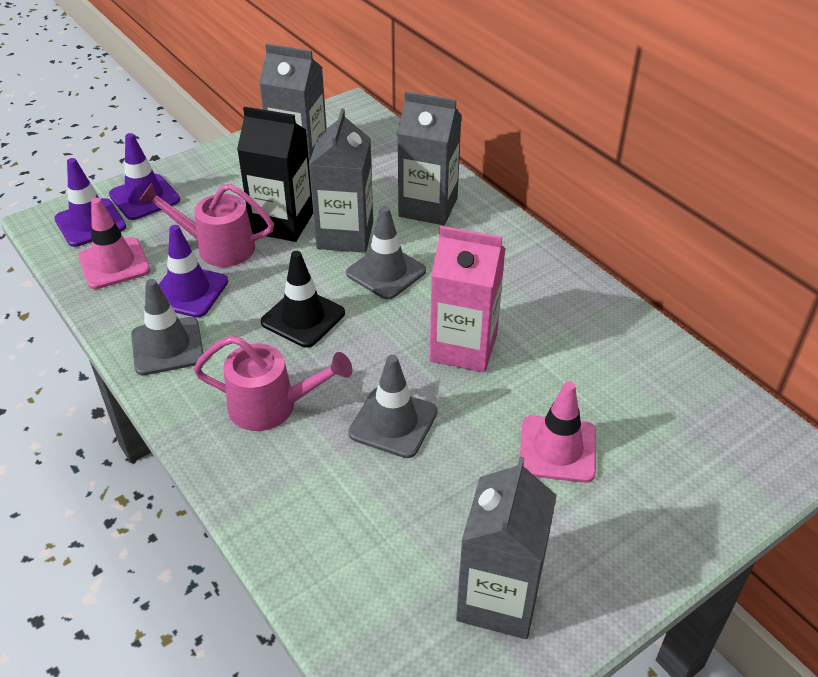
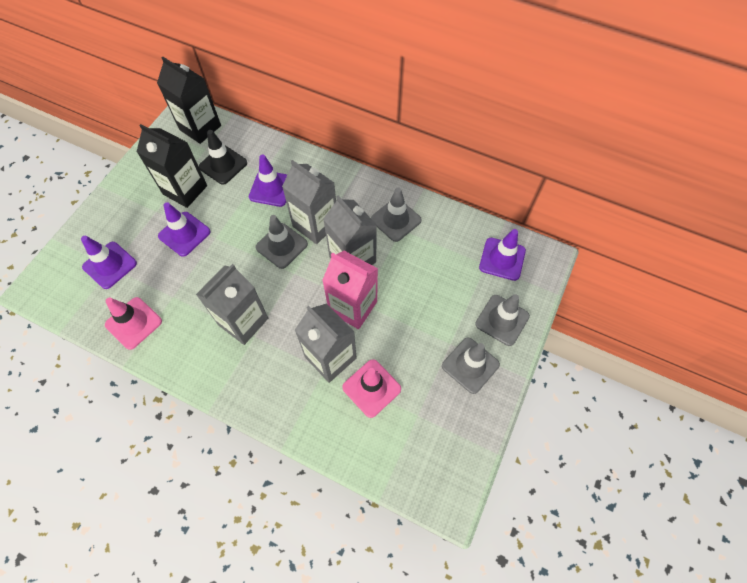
black carton: [237,107,313,242] = 1 -> [137,124,207,208] [157,56,221,144] = 2
grey traffic cone: [131,279,204,375] [346,206,426,300] [348,355,438,458] = 3 -> [255,215,308,269] [371,187,422,242] [442,337,500,394] [475,294,530,346] = 4
pink watering can: [139,183,274,267] [193,336,352,431] = 2 -> none = 0
purple traffic cone: [54,158,126,247] [109,133,180,220] [158,225,228,318] = 3 -> [81,236,137,289] [158,202,211,257] [249,154,288,207] [479,229,526,281] = 4

